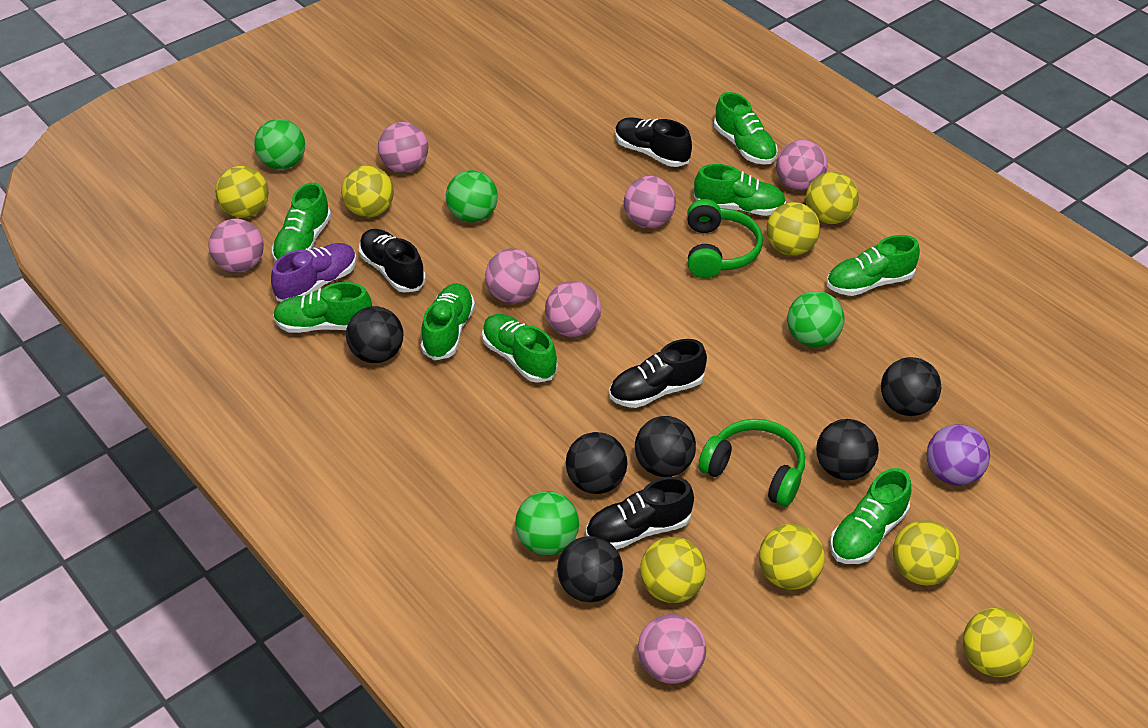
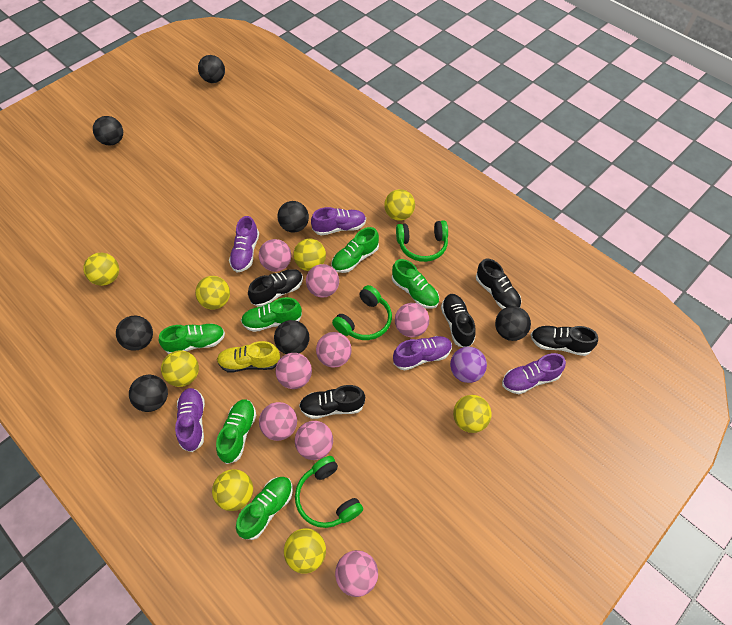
black ball: [346,306,403,363] [557,536,623,602] [566,432,628,494] [635,416,696,477] [816,419,879,480] [881,357,941,416] = 6 -> [93,116,123,146] [116,316,153,351] [129,375,168,412] [198,55,225,83] [274,320,309,354] [277,201,309,232] [495,306,531,341] = 7
black shoe: [359,229,426,293] [586,477,694,549] [609,339,707,408] [615,117,692,167] = 4 -> [248,269,303,307] [299,385,365,419] [441,294,476,347] [476,259,521,309] [531,326,598,356] = 5
green ball: [254,119,305,169] [446,170,498,223] [515,491,579,555] [787,291,844,347] = 4 -> none = 0
green headphones: [687,199,763,278] [699,419,805,507] = 2 -> [295,456,363,528] [332,285,392,340] [396,220,448,262] = 3
green shoe: [272,182,331,262] [273,282,372,333] [421,283,475,360] [482,314,558,383] [694,164,786,216] [714,92,778,165] [827,235,920,296] [830,468,911,564] = 8 -> [159,323,225,354] [216,399,256,464] [236,477,293,540] [241,297,302,332] [331,227,379,273] [392,259,439,309] = 6
pink ball: [208,219,264,273] [378,122,428,173] [485,248,540,303] [545,281,601,337] [624,176,676,228] [638,614,706,684] [776,140,828,191] = 7 -> [259,239,291,272] [259,402,297,441] [275,353,312,389] [295,421,333,460] [306,264,339,298] [316,332,352,368] [335,550,378,597] [395,303,429,337] = 8
purple shoe: [271,243,357,302] = 1 -> [175,388,205,452] [229,216,259,272] [311,207,366,236] [393,336,452,371] [502,353,566,394] = 5
yellow shoe: none = 0 -> [217,341,280,372] = 1

